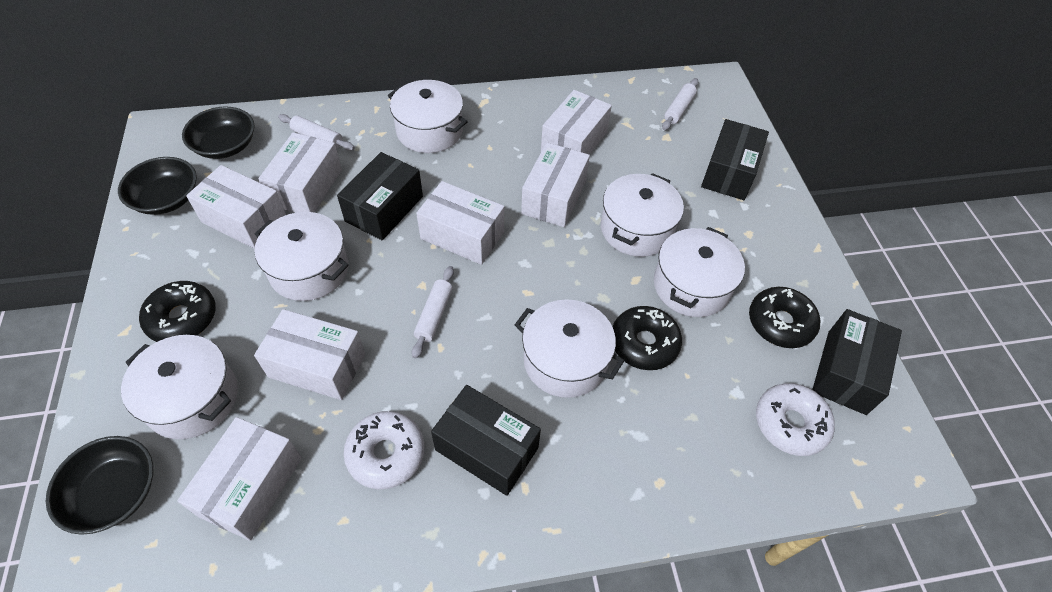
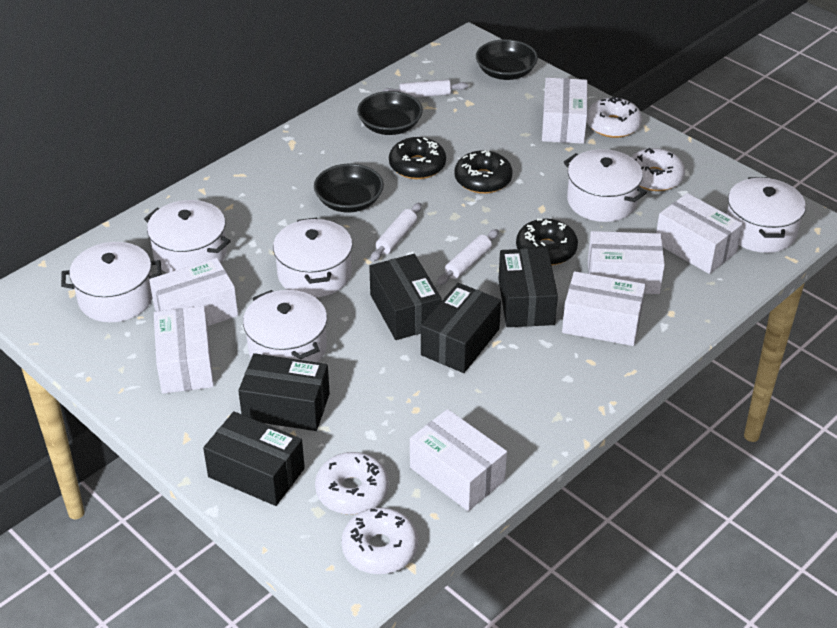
black box: [337,152,423,240] [431,385,541,496] [701,119,769,200] [812,309,902,415] = 4 -> [203,411,305,506] [238,353,330,431] [369,254,442,340] [421,283,501,373] [498,248,558,327] = 5
white donut: [344,411,425,489] [756,383,835,456] = 2 -> [315,452,389,514] [342,508,418,574] [587,97,642,138] [631,148,685,191] = 4

